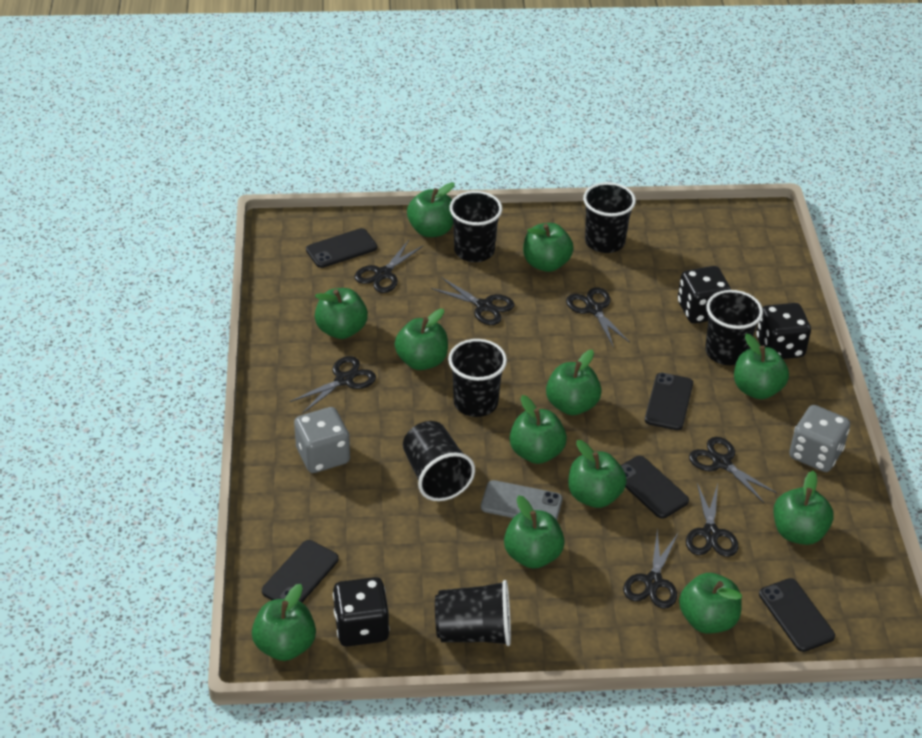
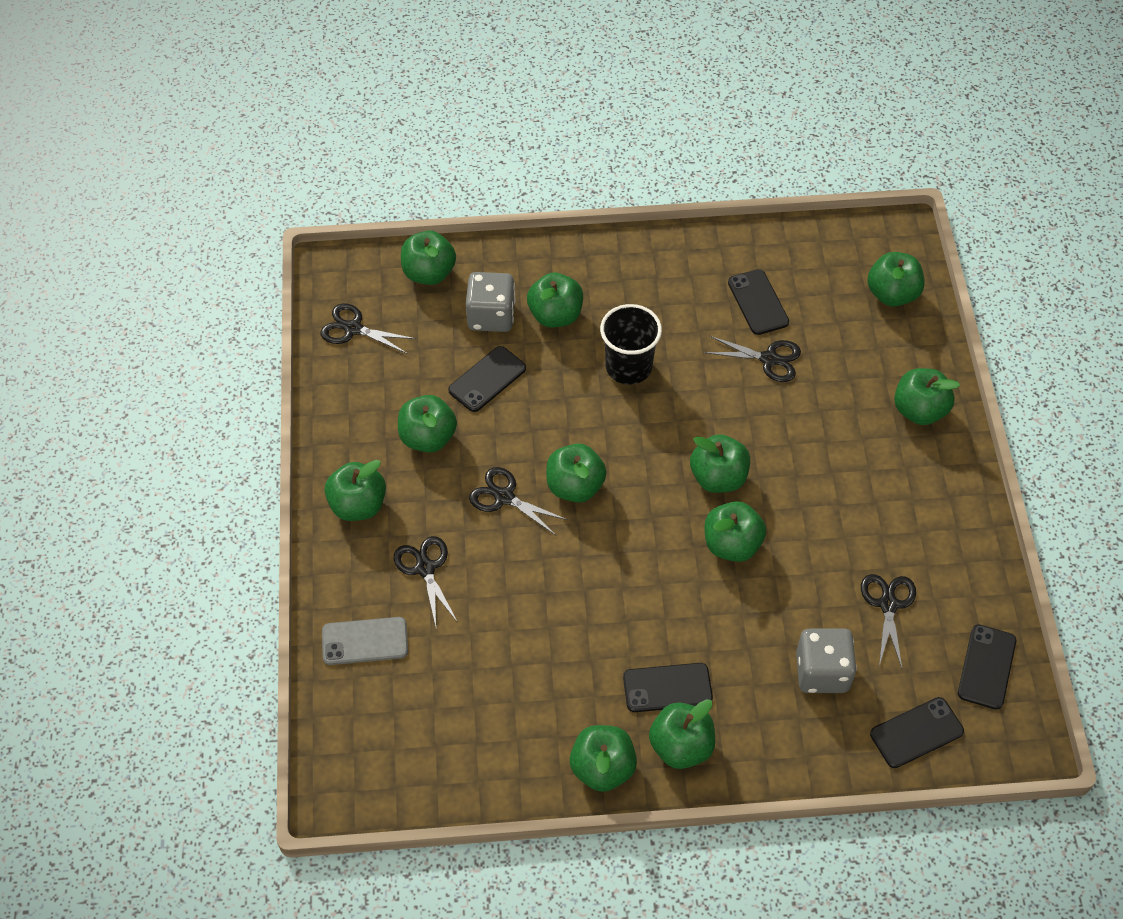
black cup: [403,421,475,501] [435,580,511,646] [448,339,507,417] [450,191,502,262] [583,182,636,253] [705,290,763,365] = 6 -> [600,304,662,384] = 1
black dice: [333,577,390,647] [678,266,731,323] [756,303,811,359] = 3 -> none = 0
black scissors: [290,356,376,414] [355,240,424,293] [431,277,514,325] [566,287,630,347] [623,529,678,609] [686,483,738,557] [689,437,778,503] = 7 -> [321,303,416,354] [394,536,458,626] [469,467,568,535] [704,336,801,382] [861,574,916,668] = 5
green apple: [252,584,316,661] [315,288,368,339] [395,309,448,370] [407,182,455,237] [504,495,565,569] [510,395,567,464] [523,223,574,272] [546,350,602,415] [568,440,627,508] [679,573,742,633] [734,334,789,399] [774,471,834,545] = 12 -> [324,460,386,521] [398,395,457,453] [401,231,456,285] [527,273,583,327] [546,444,607,503] [570,725,637,792] [649,699,715,769] [690,434,750,493] [704,501,766,562] [867,252,924,307] [894,368,960,425] = 11

